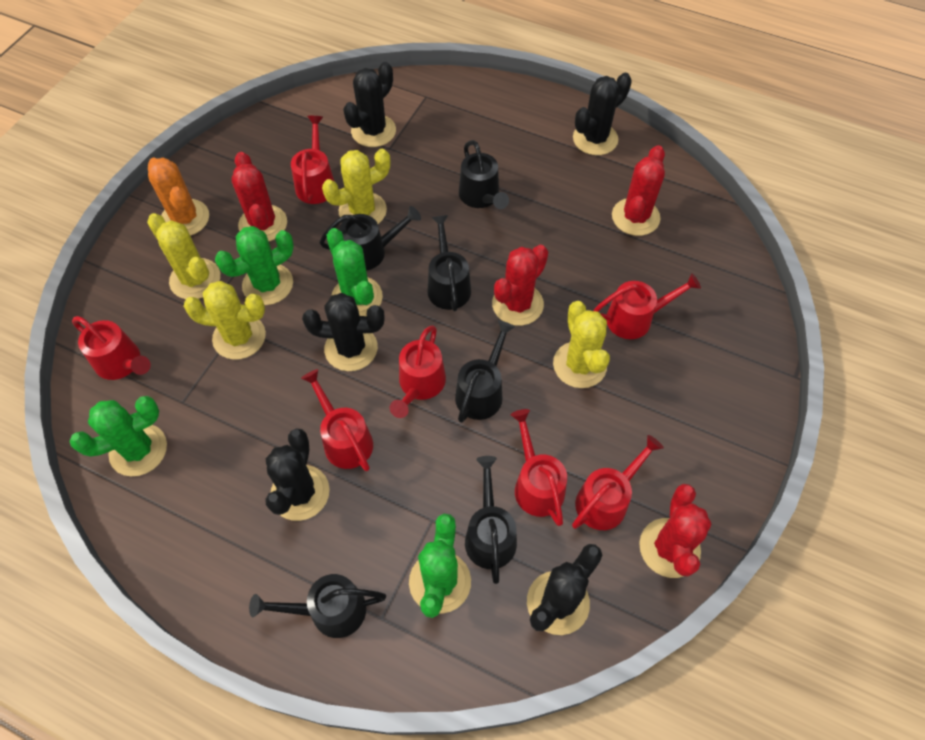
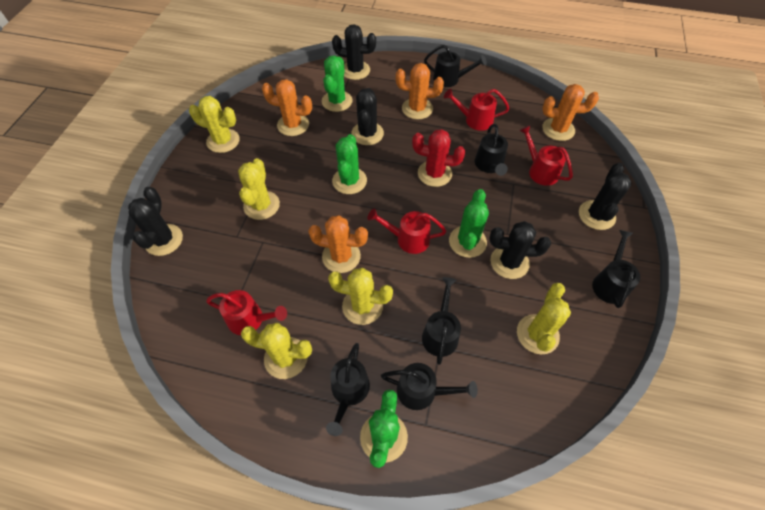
orange cactus: [148,158,209,236] = 1 -> [262,79,312,136] [308,215,368,273] [396,63,444,119] [542,84,599,141] = 4
red cactus: [232,152,287,241] [492,245,548,326] [612,145,665,236] [639,484,712,578] = 4 -> [412,129,465,187] = 1
red watering can: [72,316,151,380] [291,116,334,204] [301,369,373,471] [390,325,446,418] [511,409,567,526] [572,435,664,530] [593,273,701,339] = 7 -> [206,290,287,335] [367,209,446,254] [444,89,510,131] [519,125,573,186] = 4
yellow cactus: [147,213,220,299] [184,281,266,360] [322,149,390,224] [553,301,610,388] = 4 -> [189,96,240,153] [238,158,280,220] [241,322,312,379] [328,268,393,325] [517,283,571,354] = 5

